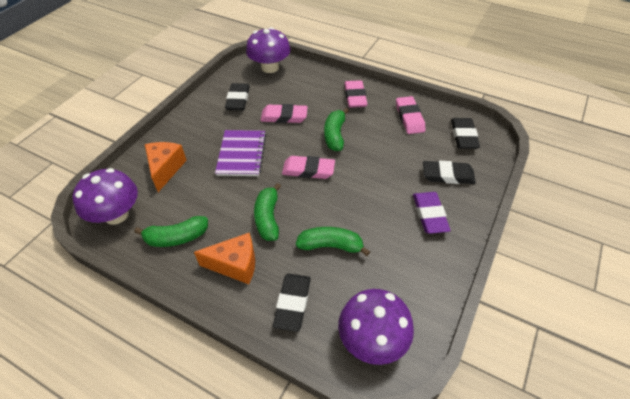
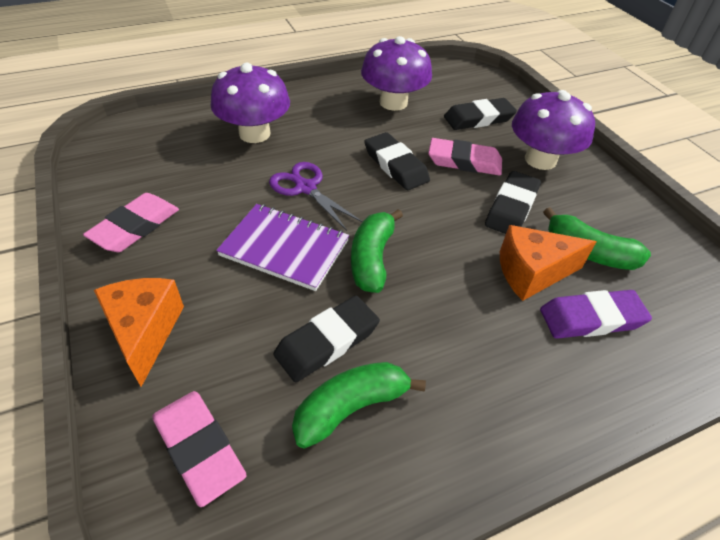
green banana: [135,216,208,247] [254,183,281,241] [296,227,370,256] [324,108,349,151] = 4 -> [292,362,426,449] [351,209,403,293] [543,207,651,270] = 3
pink eraser: [260,104,308,123] [282,156,335,179] [344,80,368,108] [396,96,425,134] = 4 -> [83,193,179,252] [152,391,246,507] [428,138,502,176] = 3
purple scissors: none = 0 -> [269,162,363,231] = 1

